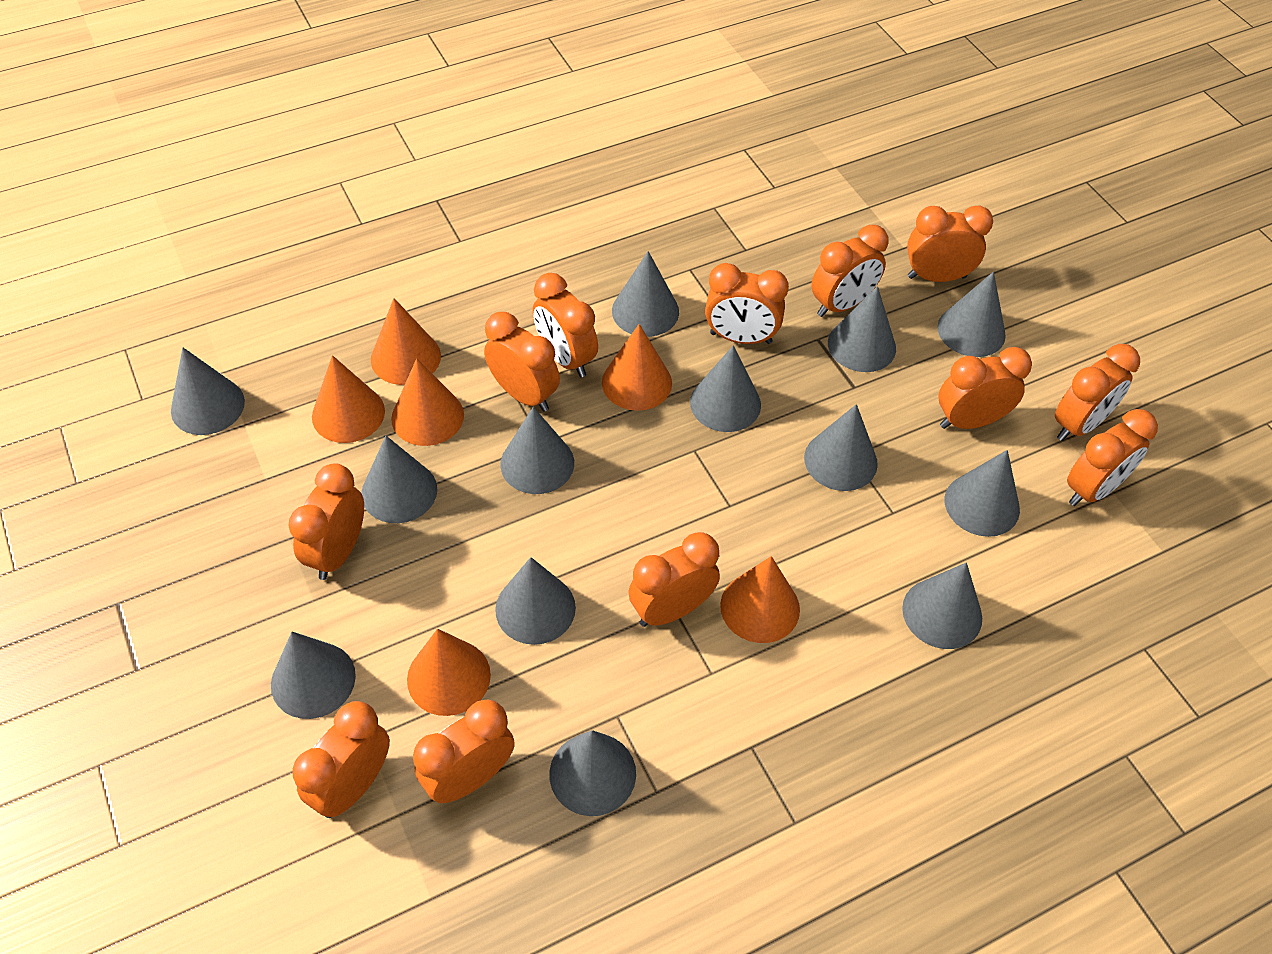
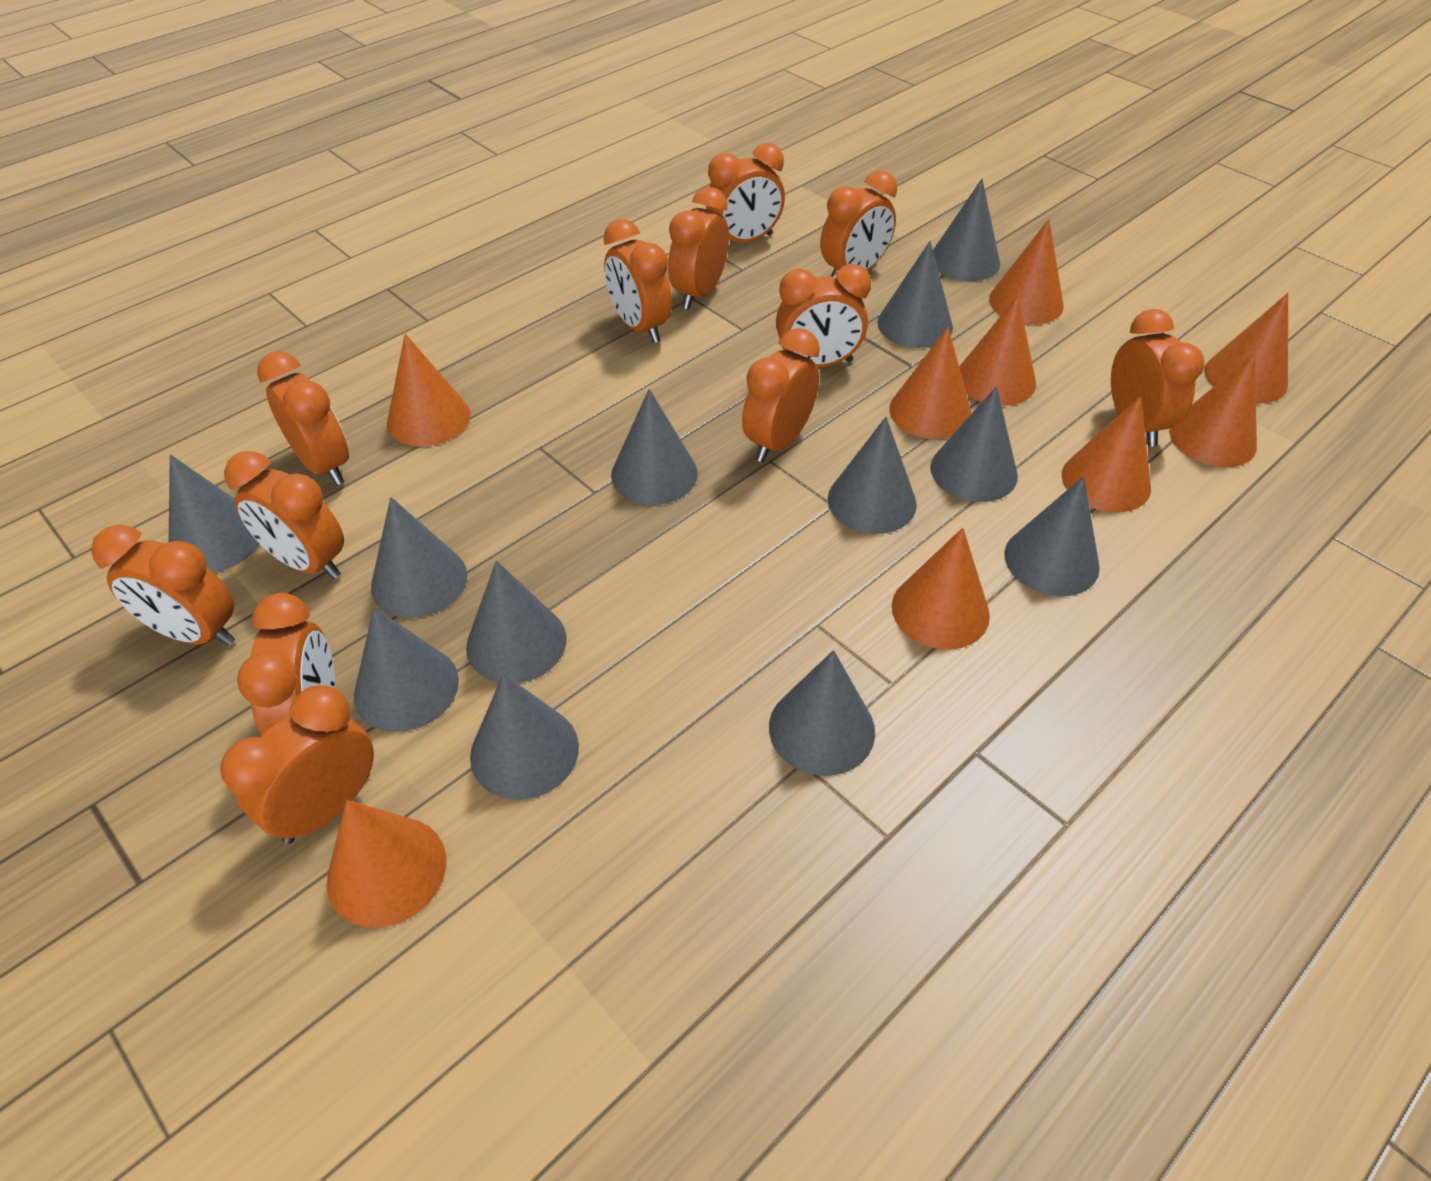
grey cone: [171,347,245,435] [271,632,356,719] [361,436,437,523] [495,557,576,645] [500,407,574,494] [549,730,636,816] [612,251,679,337] [690,345,761,432] [804,404,878,491] [828,286,896,372] [902,562,982,649] [937,272,1006,357] [944,450,1020,537] = 13 -> [169,454,260,573] [354,607,459,732] [371,497,467,618] [466,561,567,683] [470,674,579,800] [611,389,698,505] [769,650,875,776] [827,417,917,534] [877,241,953,348] [930,386,1018,502] [933,179,1000,281] [1004,476,1100,596] = 12
orange cone: [312,355,385,443] [371,298,441,385] [391,358,464,446] [407,629,491,716] [602,324,672,411] [720,556,800,643] = 6 -> [327,800,446,928] [387,334,471,447] [889,327,971,439] [892,528,990,650] [959,295,1036,406] [989,219,1064,325] [1062,396,1151,512] [1169,353,1257,467] [1205,293,1288,403] = 9

